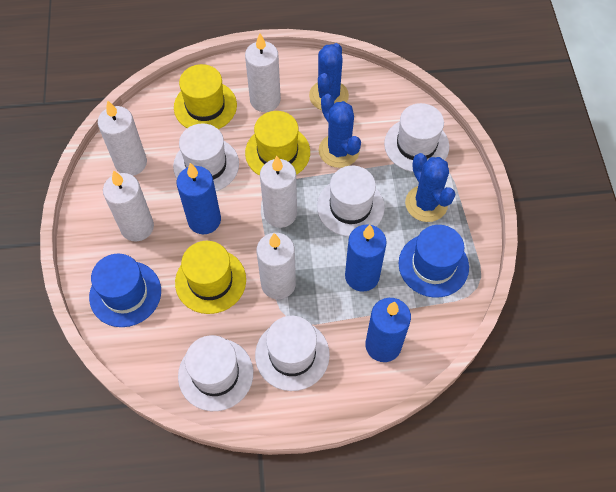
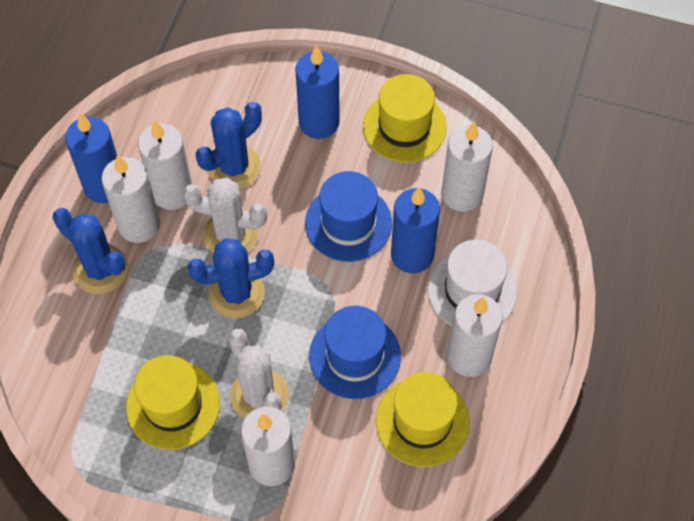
white cactus: none = 0 -> [183,178,267,254] [228,329,289,419] = 2
white hat: [173,123,239,191] [178,335,253,411] [255,316,330,391] [317,166,385,237] [384,103,449,172] = 5 -> [428,240,517,326] = 1

